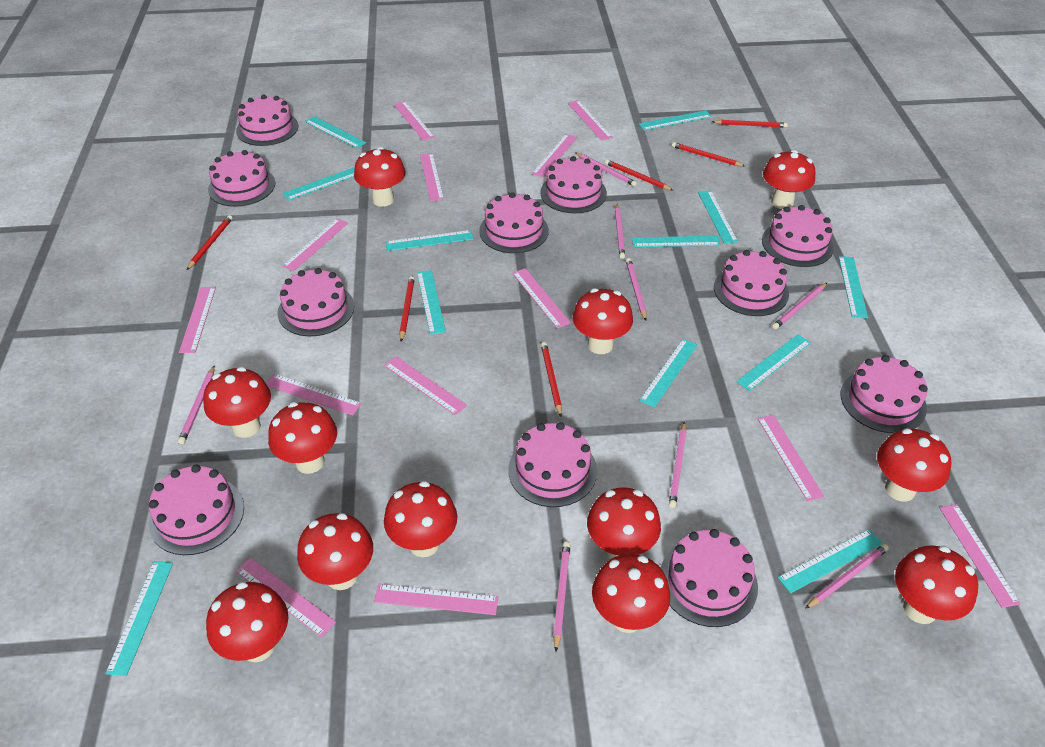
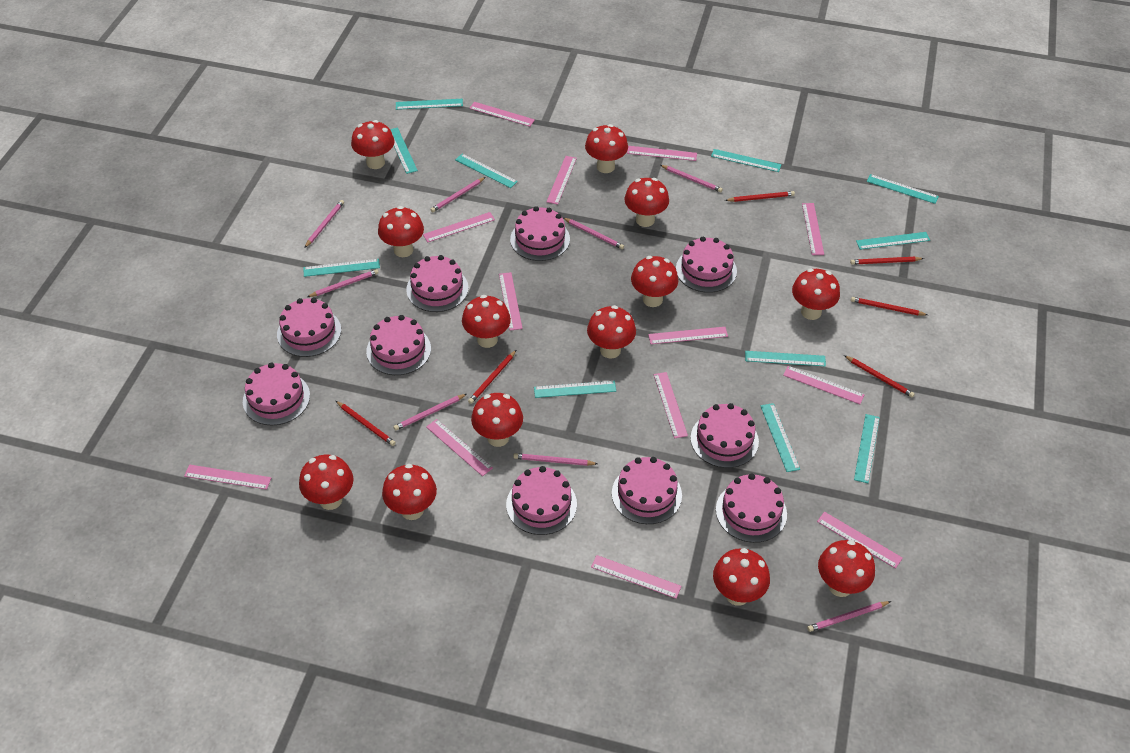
pink cake: [149,465,244,555] [208,150,275,207] [236,95,299,146] [277,268,354,336] [479,192,549,253] [508,422,597,507] [540,156,607,213] [660,529,758,627] [714,250,789,316] [762,205,834,267] [841,355,928,433] = 11 -> [243,362,310,426] [277,298,341,357] [366,315,431,375] [406,255,469,312] [506,466,577,535] [510,206,570,261] [612,457,682,524] [676,237,737,293] [691,403,759,468] [716,473,787,543] = 10
red mushroom: [203,367,271,438] [206,582,288,662] [268,402,337,474] [297,513,373,590] [354,147,405,207] [384,481,457,557] [573,288,633,354] [587,487,661,559] [592,554,670,633] [763,150,815,209] [877,428,951,501] [895,546,978,624] = 12 -> [299,455,354,510] [351,120,394,169] [378,206,424,257] [382,464,437,520] [462,295,511,348] [471,393,523,447] [585,124,628,173] [587,305,636,359] [624,178,669,227] [631,256,678,307] [713,548,770,606] [792,268,840,320] [818,540,875,597] = 13
turquoise ruler: [105,561,173,676] [282,167,355,201] [305,116,366,148] [386,230,473,251] [417,270,446,335] [632,236,720,247] [639,110,712,131] [639,339,698,408] [698,190,738,244] [736,334,811,391] [778,529,883,593] [839,256,868,319] = 12 -> [303,259,380,277] [390,128,418,174] [396,99,463,110] [455,153,518,188] [534,381,616,398] [711,149,782,172] [745,351,826,366] [761,403,800,472] [854,414,880,483] [856,232,930,250] [867,174,939,204] = 11

